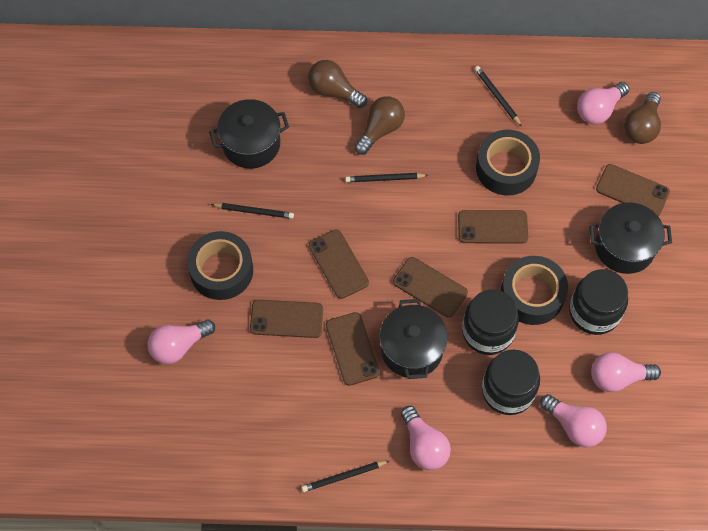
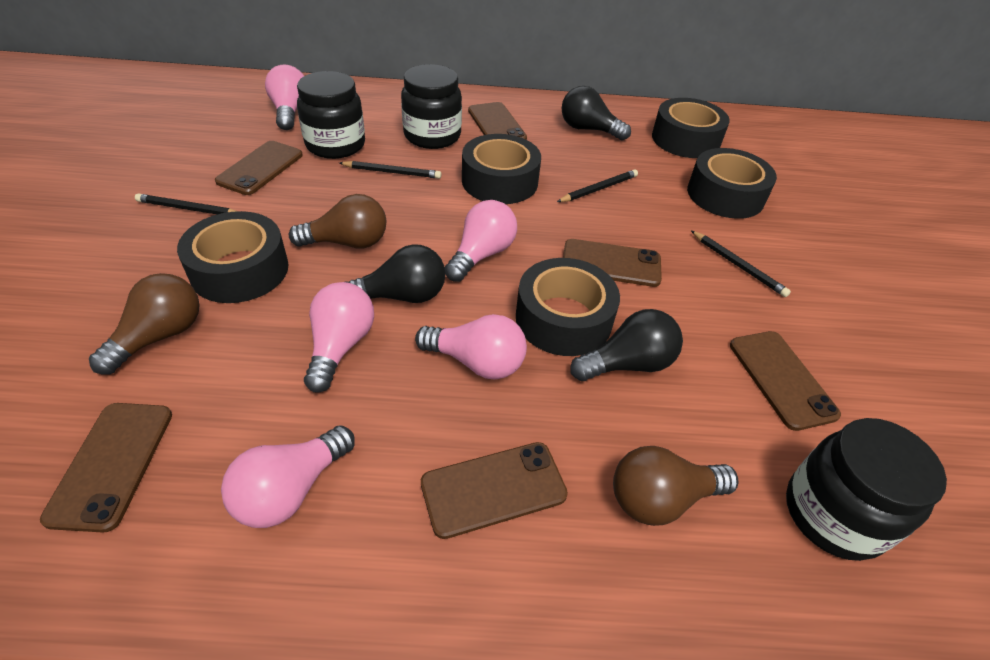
black light bulb: none = 0 -> [345,244,445,303] [561,86,631,141] [570,309,683,381] = 3
black pot: [209,99,289,169] [380,299,448,379] [589,202,672,274] = 3 -> none = 0
black tape: [187,231,253,300] [476,130,540,195] [501,256,568,325] = 3 -> [177,211,288,303] [462,134,541,204] [516,258,620,356] [652,98,730,158] [687,148,777,219] = 5

